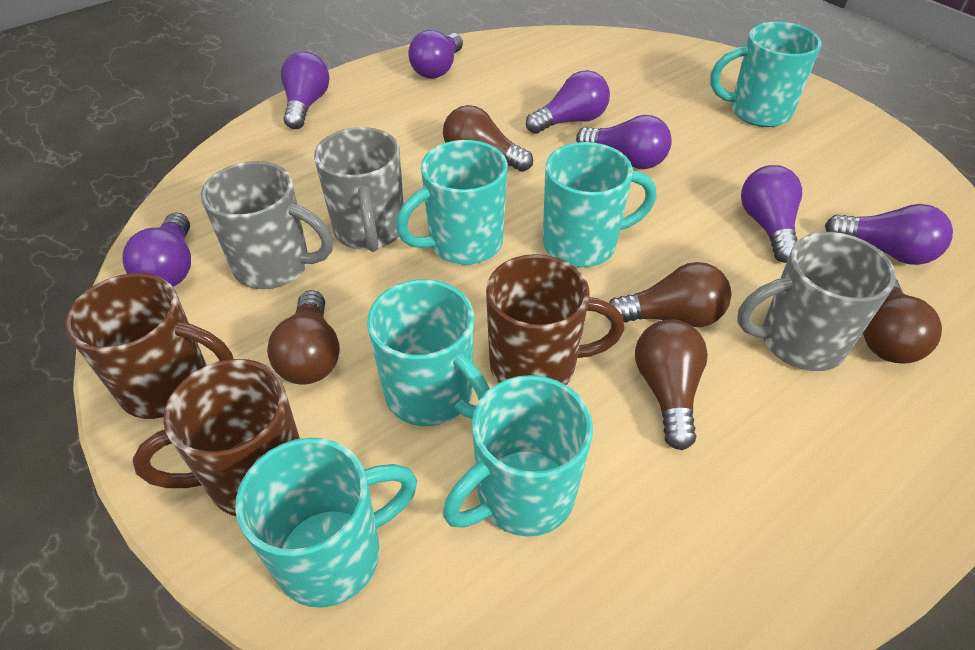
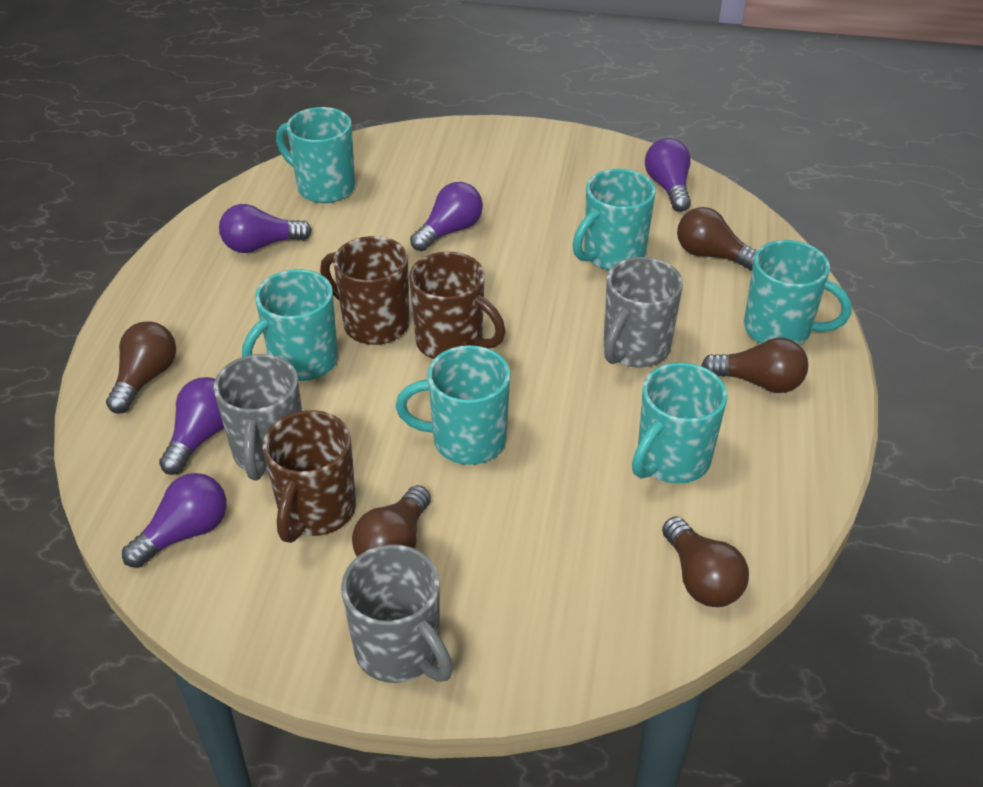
purple light bulb: [123,212,191,287] [281,52,330,129] [408,30,463,79] [526,70,610,134] [576,115,672,169] [741,165,802,263] [825,204,953,265] = 7 -> [122,473,227,568] [159,377,224,475] [219,204,312,253] [410,182,483,251] [645,138,691,212] = 5

